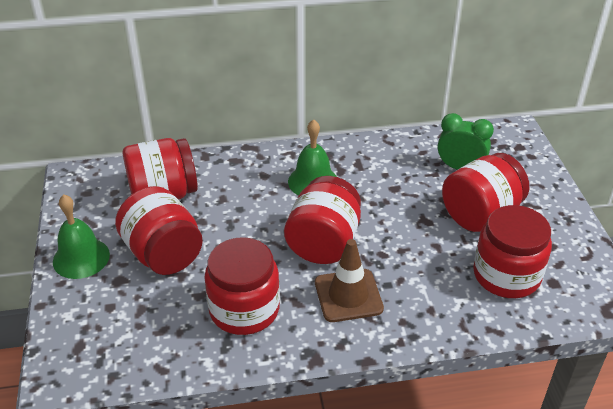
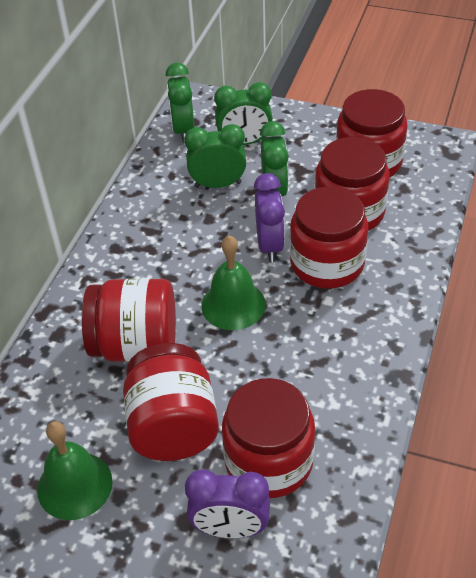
brown traffic cone: [315,239,384,322] = 1 -> none = 0
green clock: [438,113,494,170] = 1 -> [166,63,194,143] [185,124,246,188] [214,82,273,145] [260,121,289,197] = 4
purple clock: none = 0 -> [185,469,270,538] [254,173,285,262] = 2

